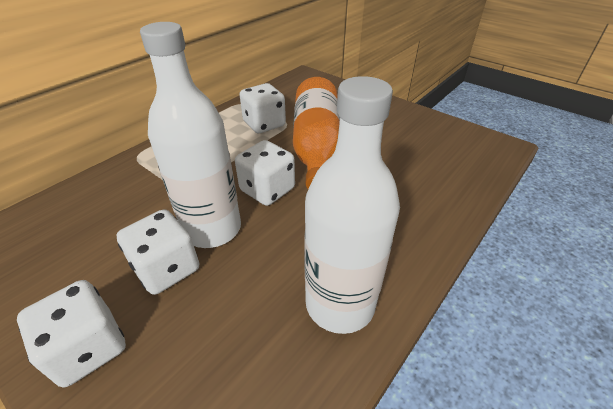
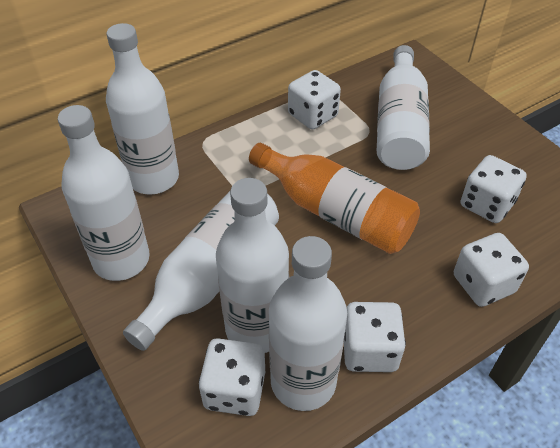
white bottle: [140,22,241,248] [304,76,400,334] = 2 -> [58,105,150,281] [106,23,179,195] [123,191,279,351] [216,178,289,353] [269,236,347,411] [377,45,430,170] = 6
white dice: [17,280,126,387] [116,209,200,295] [235,140,295,206] [240,83,286,133] = 4 -> [199,338,265,416] [288,70,341,130] [344,302,406,372] [454,233,529,307] [461,155,527,223] = 5

